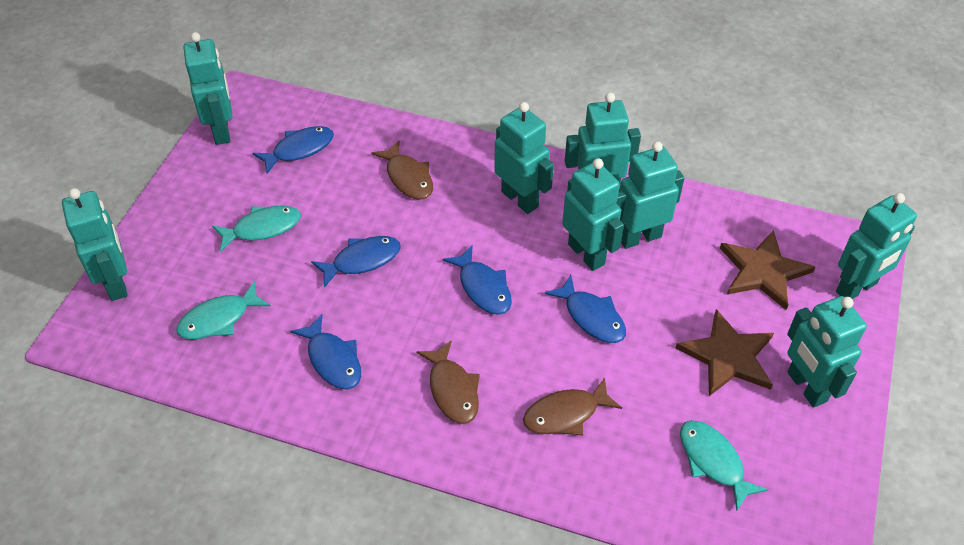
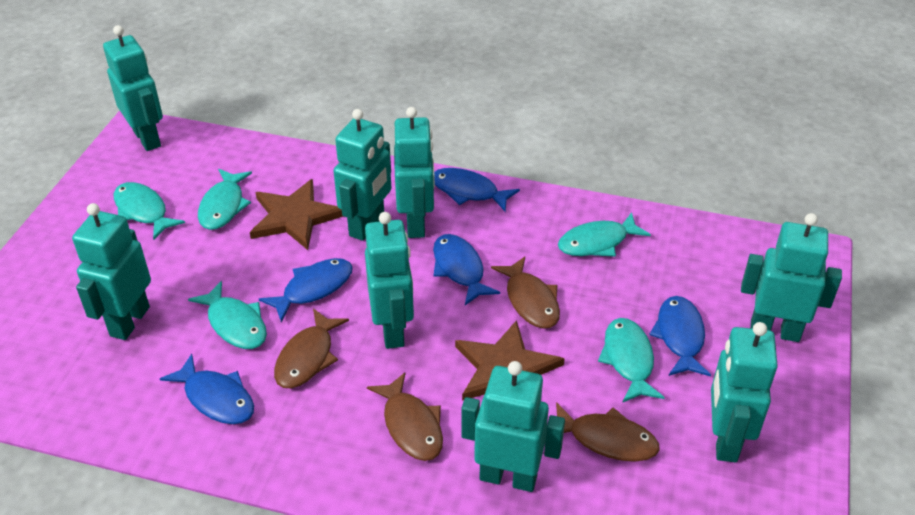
brown fish: [371,140,433,200] [417,340,480,424] [523,377,622,436] = 3 -> [274,308,349,388] [367,372,443,461] [491,257,560,329] [556,402,660,462] = 4
turquoise fish: [176,281,271,340] [212,205,301,252] [680,420,768,511] = 3 -> [114,182,185,240] [188,281,267,349] [198,169,252,230] [558,212,651,257] [598,318,665,403] = 5

